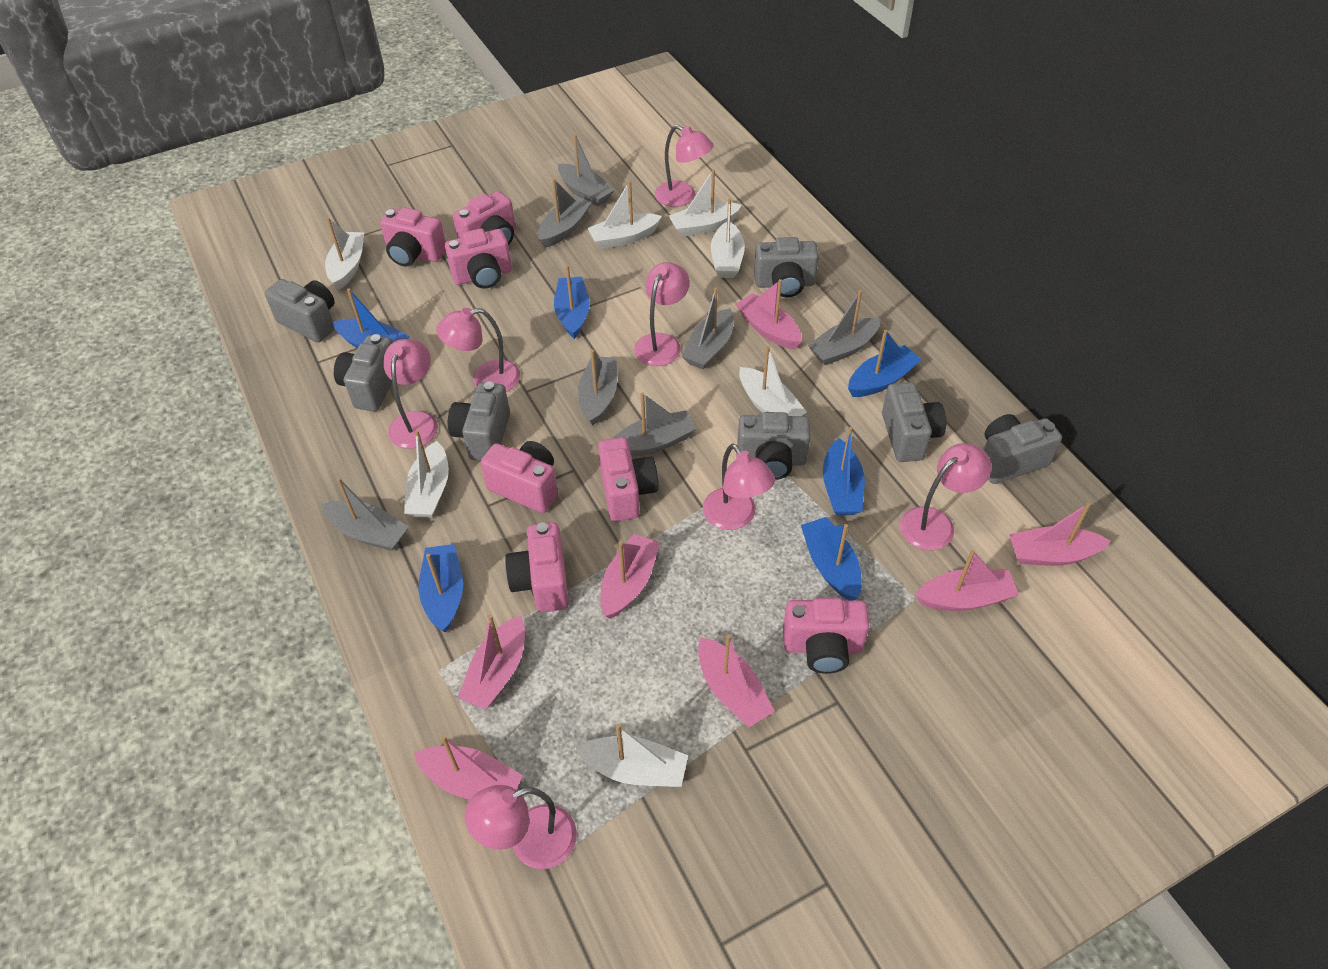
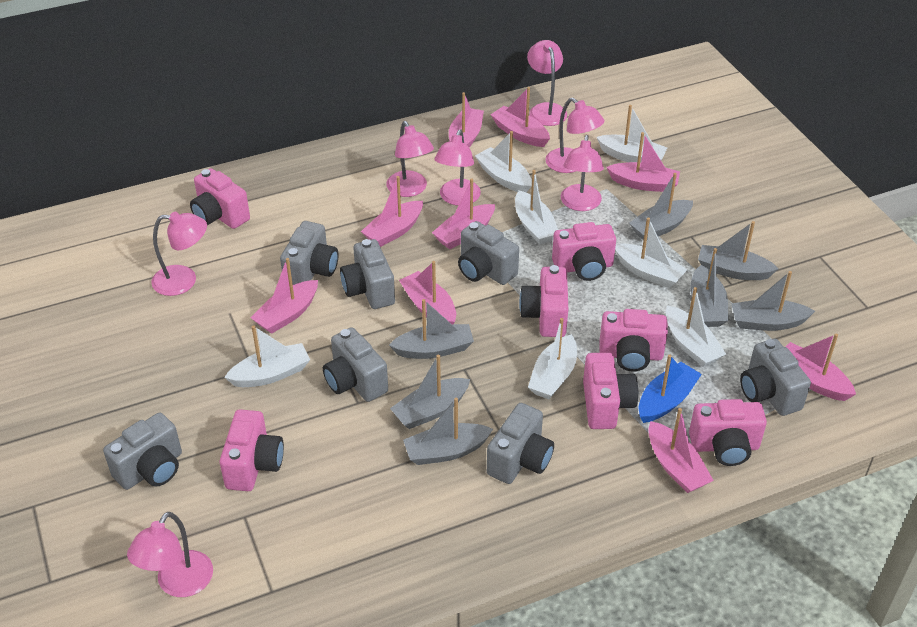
blue boat: [332,288,409,348] [418,544,463,632] [554,265,590,339] [801,517,862,600] [823,427,865,515] [848,330,922,397] = 6 -> [638,354,702,423] = 1
pink boat: [414,735,523,799] [458,615,525,709] [600,534,660,619] [698,635,775,728] [736,279,802,349] [915,550,1019,611] [1009,502,1111,566] = 7 -> [251,258,318,334] [361,176,423,247] [399,261,456,324] [432,179,495,249] [449,92,484,147] [490,87,550,147] [606,132,680,192] [648,408,714,493] [785,333,856,401] = 9

